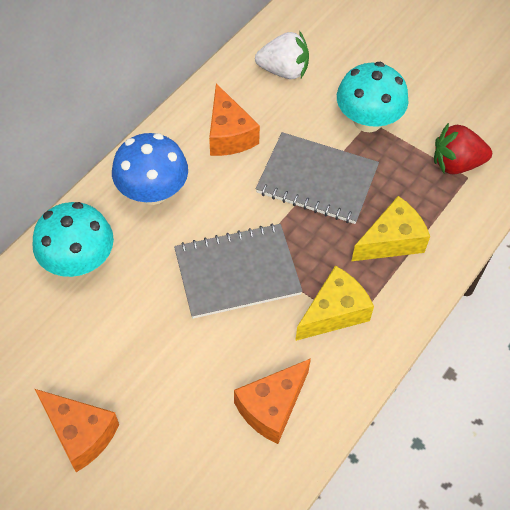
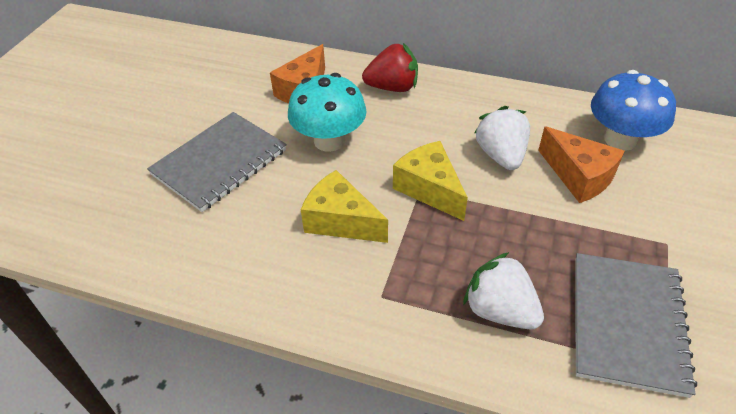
orange cheese: [35,389,119,472] [209,83,260,156] [234,358,311,444] = 3 -> [270,44,325,104] [538,127,624,203] = 2
turquoise mushroom: [32,202,114,277] [337,62,409,132] = 2 -> [288,73,367,152] = 1
white strawberry: [255,32,309,79] = 1 -> [463,252,544,329] [474,106,530,170] = 2

